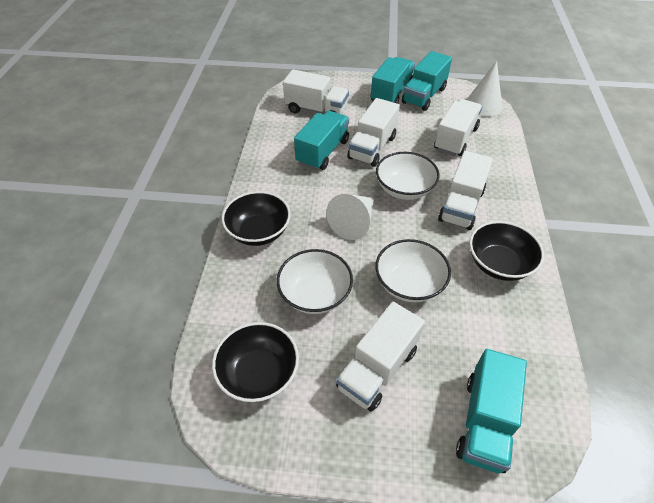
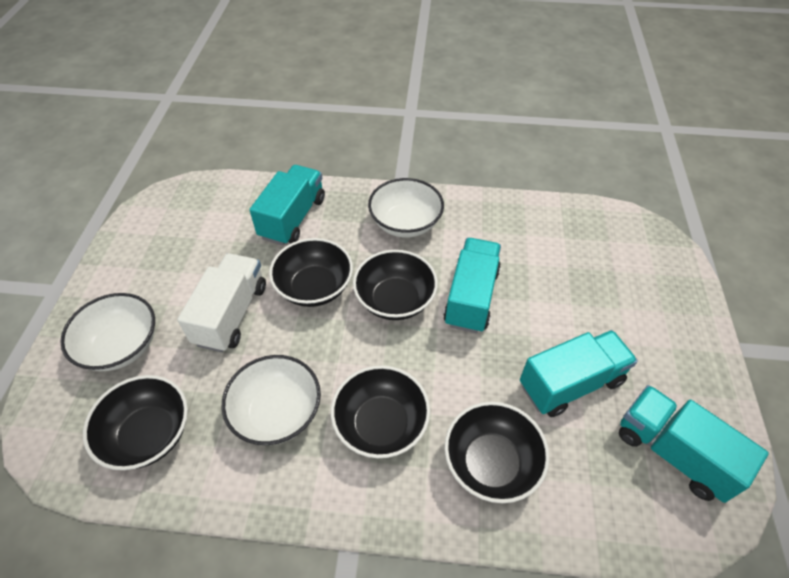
black bowl: [212,322,299,402] [222,191,291,246] [469,221,544,281] = 3 -> [83,375,188,470] [269,238,353,307] [331,365,430,458] [353,250,438,320] [445,402,550,503] = 5
white cone: [326,194,374,240] [466,61,502,117] = 2 -> none = 0
white truck: [283,69,349,114] [336,302,425,412] [347,98,400,167] [434,99,482,156] [438,151,493,230] = 5 -> [177,253,266,352] = 1

